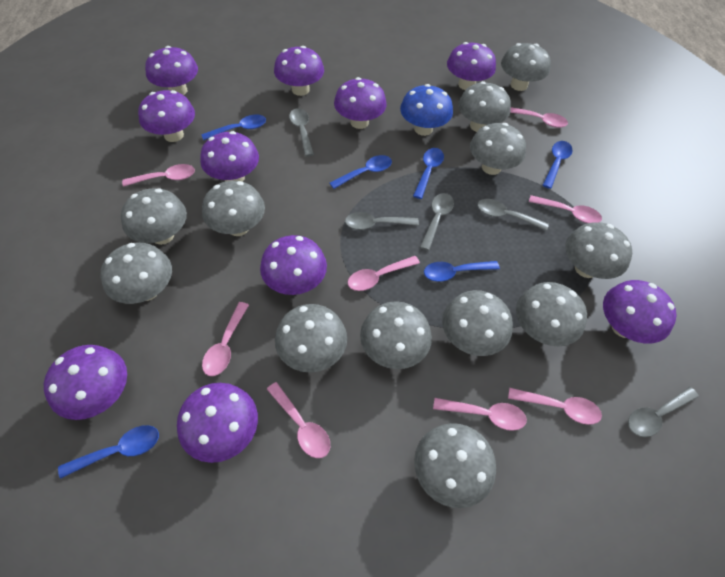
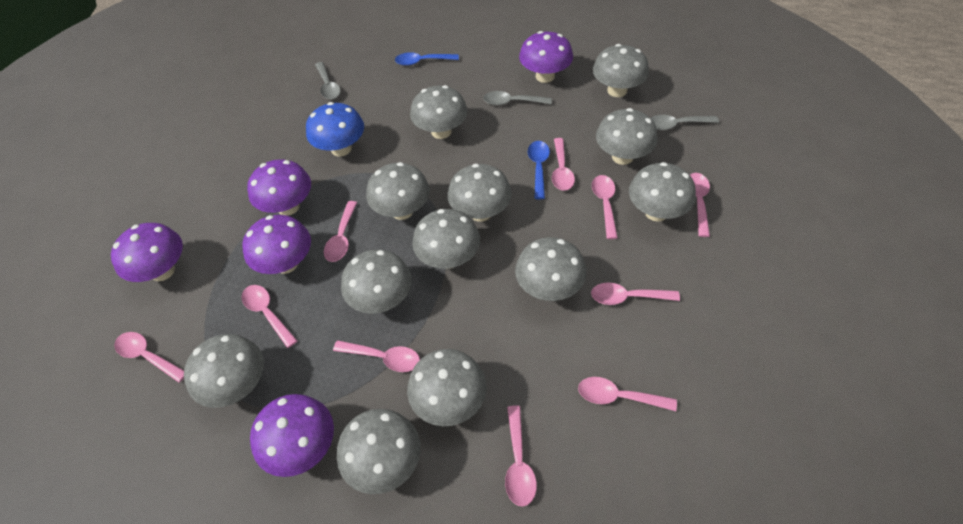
blue spoon: [58,425,159,479] [201,115,266,140] [330,155,392,189] [413,148,444,199] [424,261,500,282] [543,141,573,189] = 6 -> [395,52,459,66] [528,141,550,199] = 2
grey spoon: [289,108,314,156] [345,212,419,230] [420,193,454,251] [477,199,549,231] [628,387,699,437] = 5 -> [315,62,341,100] [483,91,552,105] [651,115,719,130] = 3
pink spoon: [122,164,195,187] [202,302,249,376] [267,382,330,458] [348,256,420,291] [433,398,527,431] [508,388,602,425] [510,107,568,128] [529,195,602,223] = 8 -> [114,332,184,382] [241,285,298,348] [324,201,357,262] [333,340,420,372] [505,405,537,506] [552,138,575,191] [578,377,677,411] [591,283,680,305] [592,175,618,239] [690,173,710,237] = 10
purple mushroom: [44,345,127,420] [138,90,195,142] [145,46,198,95] [177,383,258,463] [200,131,259,182] [260,235,327,295] [274,46,324,96] [334,77,387,129] [447,42,496,90] [603,280,677,344] = 10 -> [111,223,183,282] [242,215,311,274] [247,159,311,216] [250,394,334,477] [519,31,573,83] = 5

